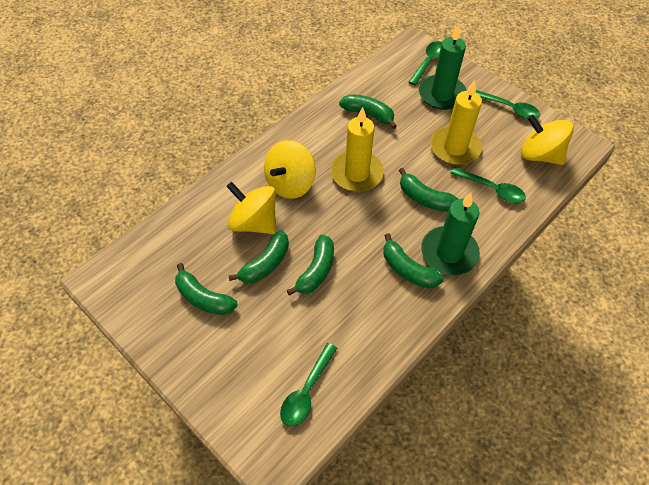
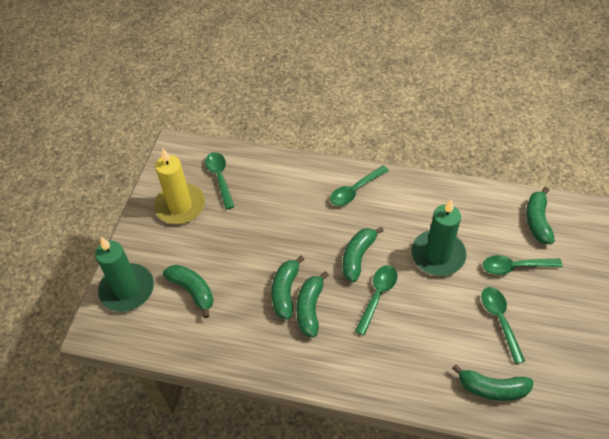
green spoon: [280,343,337,427] [409,41,442,86] [450,167,526,203] [476,90,540,119] = 4 -> [205,152,234,210] [330,165,389,206] [355,265,397,335] [481,287,525,364] [483,255,563,275] = 5
yellow candle: [331,107,384,192] [430,80,482,165] = 2 -> [154,149,205,224] = 1
yellow spinning top: [226,182,276,234] [264,140,316,199] [521,114,574,165] = 3 -> none = 0

